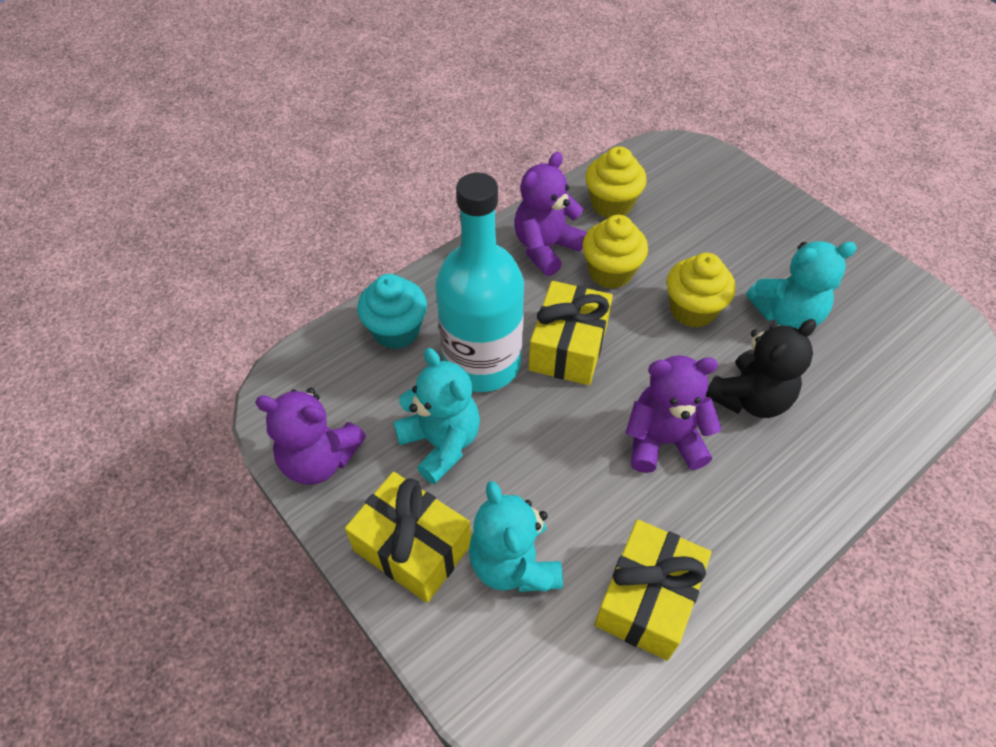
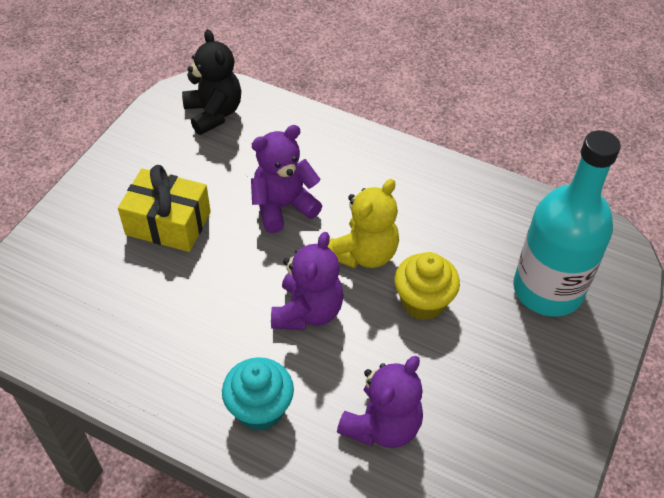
turquoise teddy bear: [393,348,480,484] [469,481,563,592] [746,241,857,330] = 3 -> none = 0
yellow cupcake: [582,215,648,289] [585,146,647,218] [667,253,736,328] = 3 -> [394,252,460,320] = 1
yellow gift: [345,472,471,603] [529,281,613,385] [594,519,711,661] = 3 -> [118,165,211,252] = 1
yellow teddy bear: none = 0 -> [327,179,399,268] = 1

